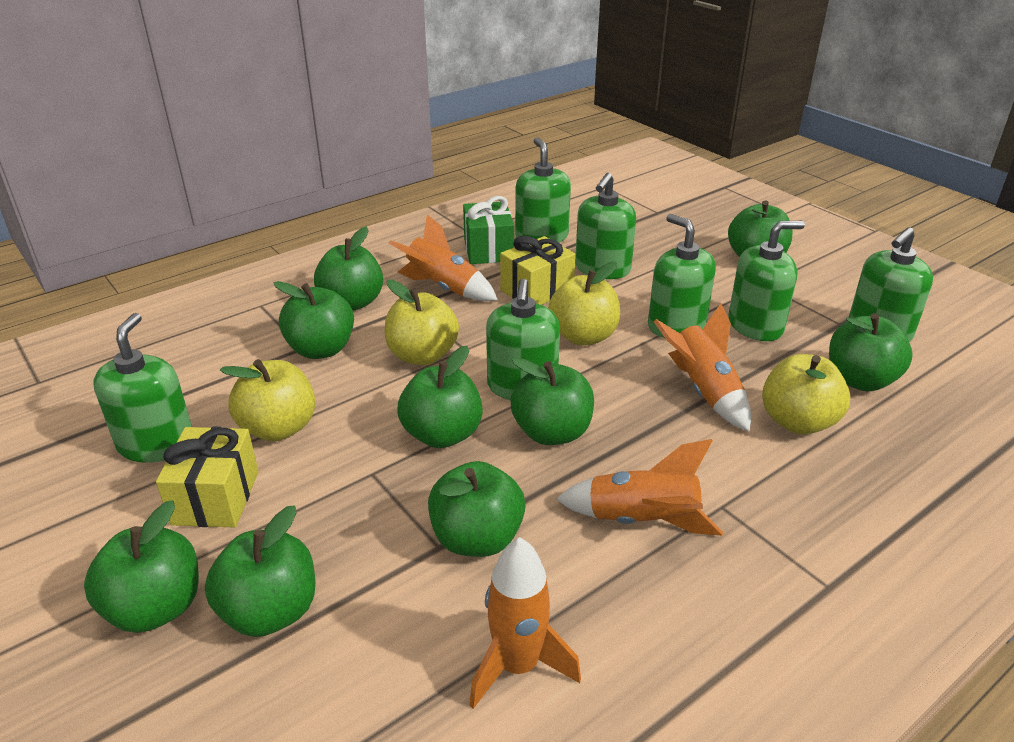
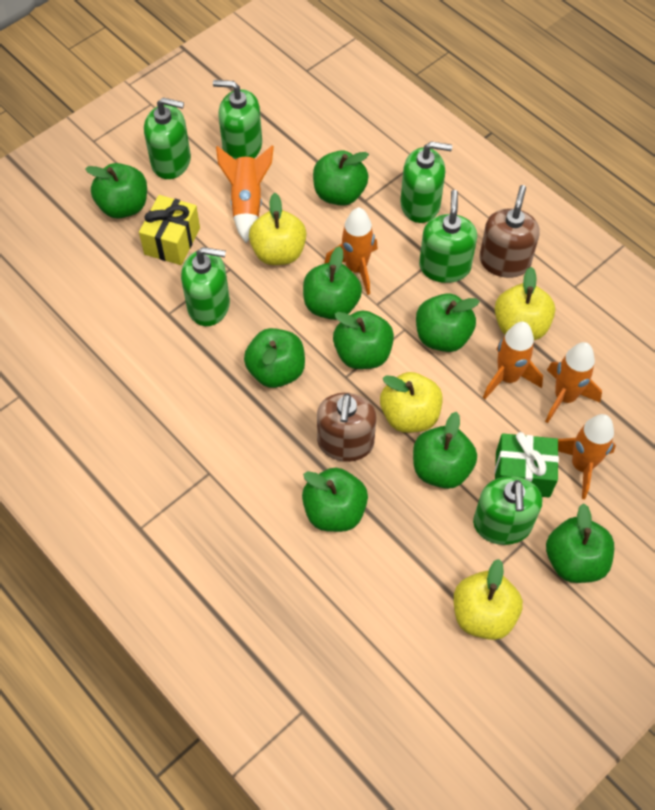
brown soap dispenser: none = 0 -> [317,393,376,462] [479,185,540,278] = 2
green soap dispenser: [93,313,192,463] [486,279,560,400] [515,138,571,242] [575,173,636,279] [648,214,716,338] [728,221,805,341] [849,227,933,342] = 7 -> [144,97,191,179] [181,247,230,326] [213,80,262,160] [400,142,452,223] [419,190,477,283] [473,476,542,545] = 6
orange rocket: [389,215,498,301] [469,537,581,709] [557,439,723,536] [653,303,751,432] = 4 -> [216,145,274,243] [324,207,378,295] [483,322,543,399] [545,342,602,423] [558,414,616,499] = 5
yellow gift: [156,427,258,527] [500,236,576,305] = 2 -> [139,195,200,265] = 1

